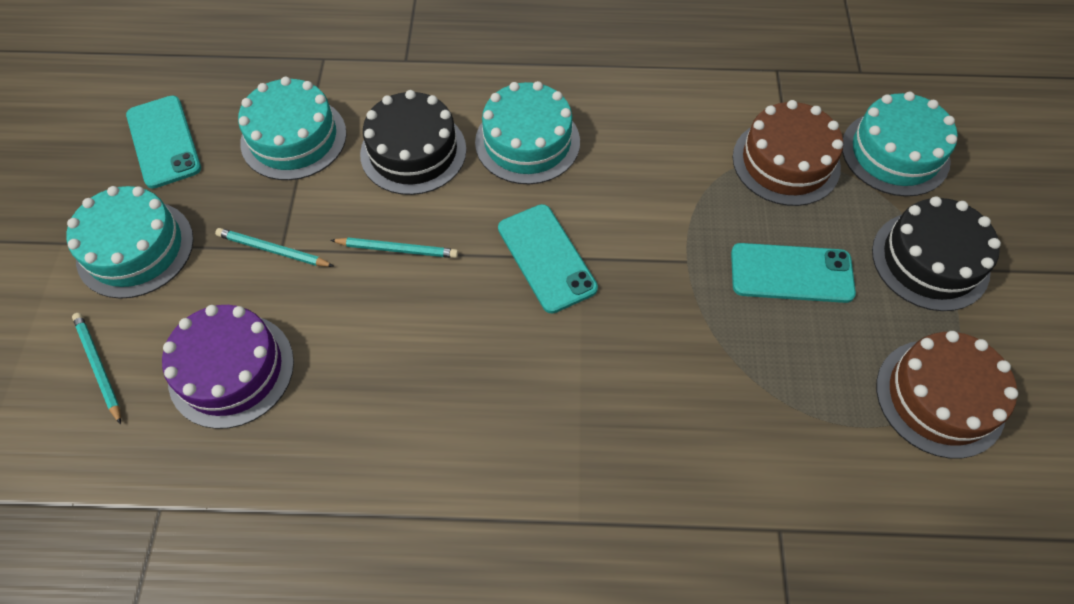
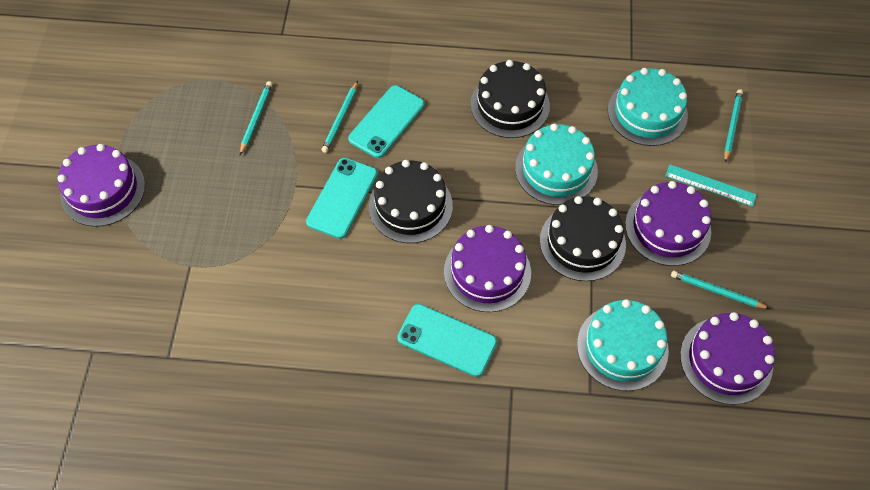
black cake: [360,90,466,195] [872,196,1001,311] = 2 -> [369,160,453,243] [471,60,550,138] [540,196,626,281] = 3
brown cake: [733,100,843,206] [876,331,1018,459] = 2 -> none = 0
purple cake: [162,305,294,429] = 1 -> [58,144,145,227] [444,225,531,312] [625,181,711,266] [680,312,775,405] = 4
turquoise cake: [66,186,194,299] [238,77,347,180] [475,81,580,184] [842,92,957,197] = 4 -> [515,124,598,205] [577,299,669,391] [608,68,688,146] = 3
turquoise pencil: [72,313,121,424] [215,228,333,267] [330,238,458,258] = 3 -> [240,81,272,155] [321,81,358,153] [671,271,770,309] [724,89,743,163] = 4
turquoise ruler: none = 0 -> [665,165,757,207] = 1

